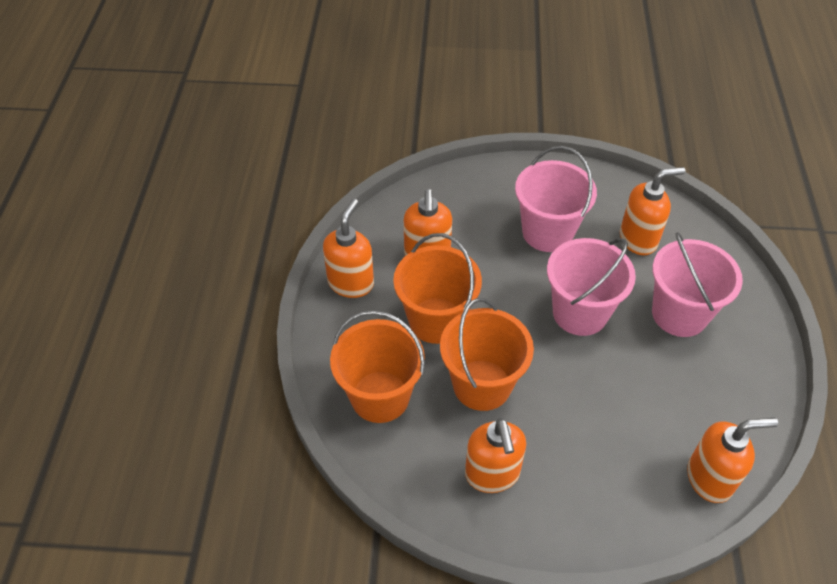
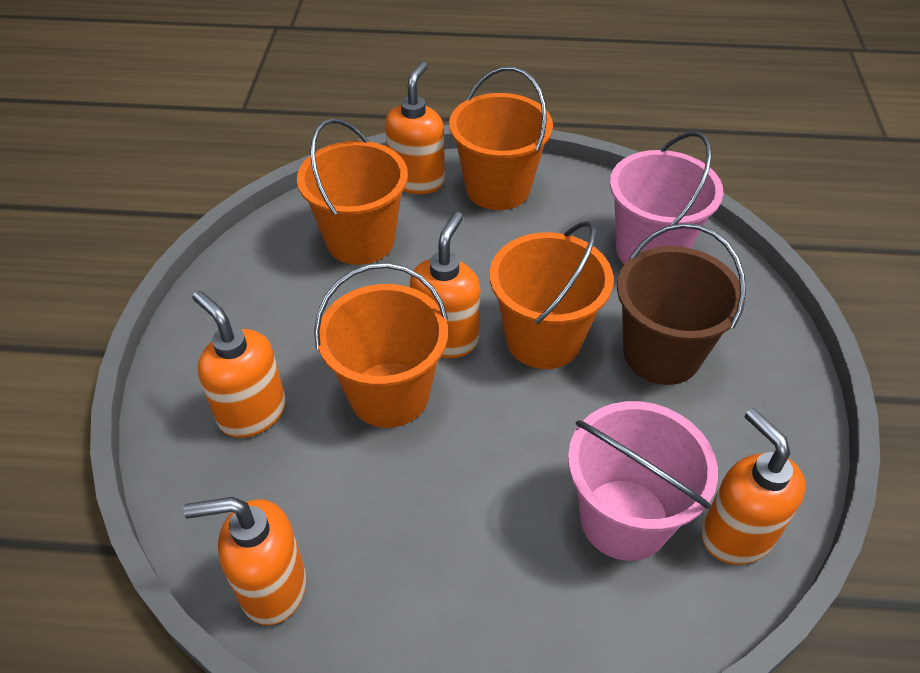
brown bucket: none = 0 -> [617,223,746,385] = 1
orange bucket: [330,310,425,423] [393,233,482,344] [440,298,534,411] = 3 -> [297,118,408,265] [314,263,448,428] [449,67,553,210] [490,221,614,369] = 4
pink bucket: [515,146,597,252] [547,238,636,336] [652,232,743,337] = 3 -> [568,401,718,561] [610,131,723,264] = 2

